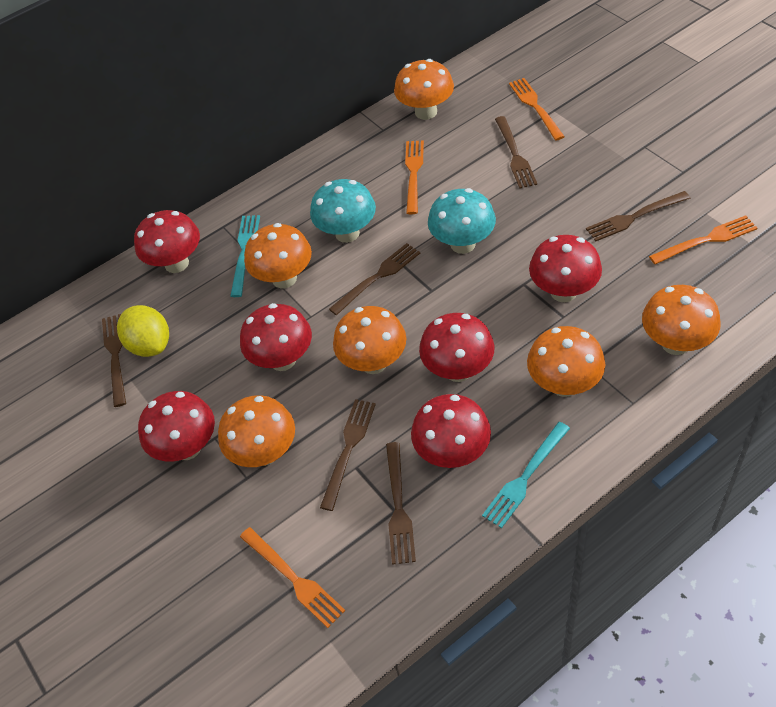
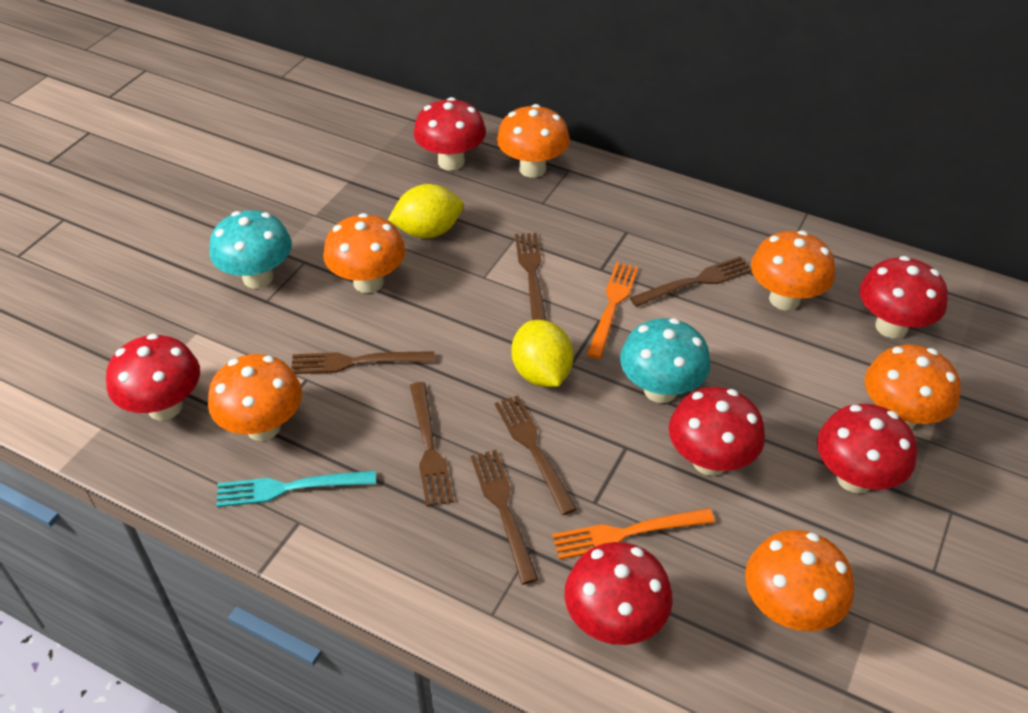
orange fork: [240,527,345,628] [405,140,424,214] [509,78,565,141] [649,216,757,264] = 4 -> [552,508,715,559] [587,262,638,359] = 2
turquoise fork: [230,215,260,297] [482,422,570,528] = 2 -> [216,471,376,507] = 1
yellow lemon: [117,305,169,357] = 1 -> [388,184,463,238] [512,320,573,387] = 2

